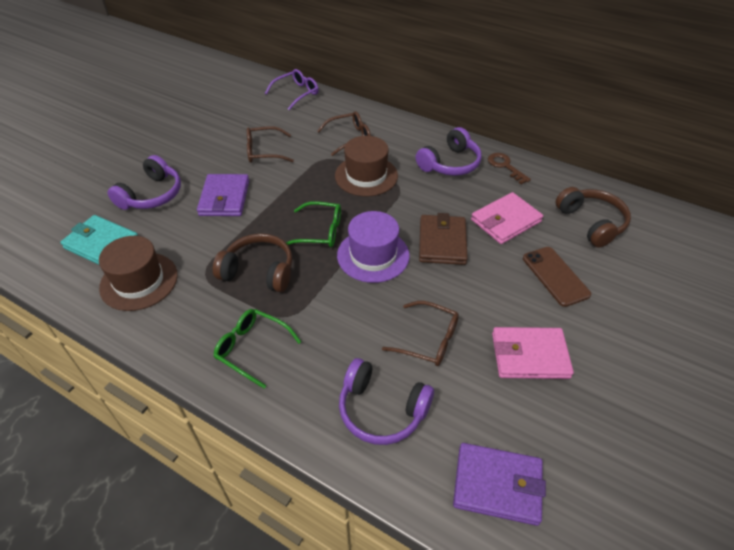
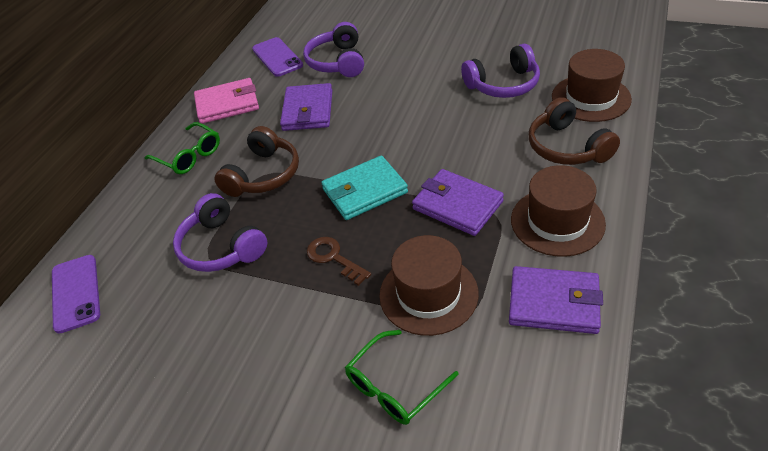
brown glasses: [247,126,294,163] [317,111,371,156] [382,301,459,366] = 3 -> none = 0
brown hat: [99,236,178,311] [335,136,398,196] = 2 -> [379,235,479,336] [511,165,606,257] [552,49,632,122] = 3
brown phone: [523,247,591,307] = 1 -> none = 0
brown wallet: [419,213,468,265] = 1 -> none = 0
pink wallet: [471,192,543,244] [492,327,574,379] = 2 -> [194,78,259,124] = 1
purple glasses: [265,69,319,110] = 1 -> none = 0
purple hat: [337,211,410,283] = 1 -> none = 0
purple phone: none = 0 -> [52,255,100,334] [252,37,303,77] = 2
purple wallet: [197,174,249,216] [453,443,546,526] = 2 -> [280,83,332,131] [412,169,504,236] [509,266,603,334] = 3

